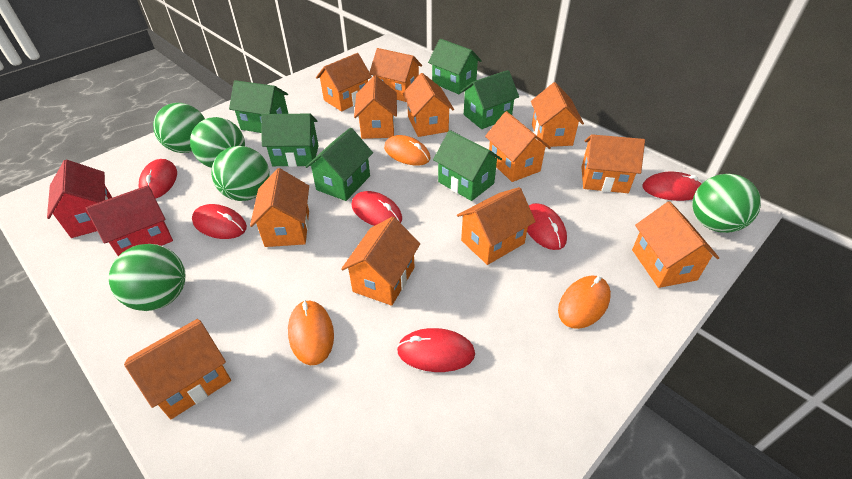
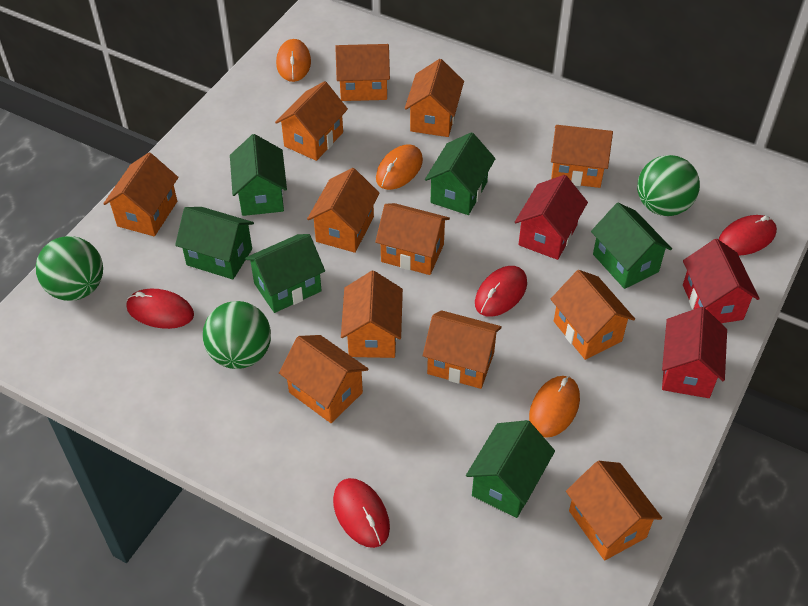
green ball: [109,244,185,311] [153,103,205,153] [190,117,245,168] [211,146,270,201] [692,174,761,233] = 5 -> [36,236,103,301] [203,301,271,369] [637,155,700,216] = 3
red house: [47,160,112,238] [86,185,173,256] = 2 -> [515,175,588,260] [662,307,727,398] [683,239,760,323] = 3
red mouse: [138,159,177,199] [192,204,247,239] [351,191,402,226] [397,328,475,372] [527,203,567,250] [642,172,702,201] = 6 -> [126,289,194,329] [333,478,390,548] [475,266,527,317] [718,215,777,255] = 4

